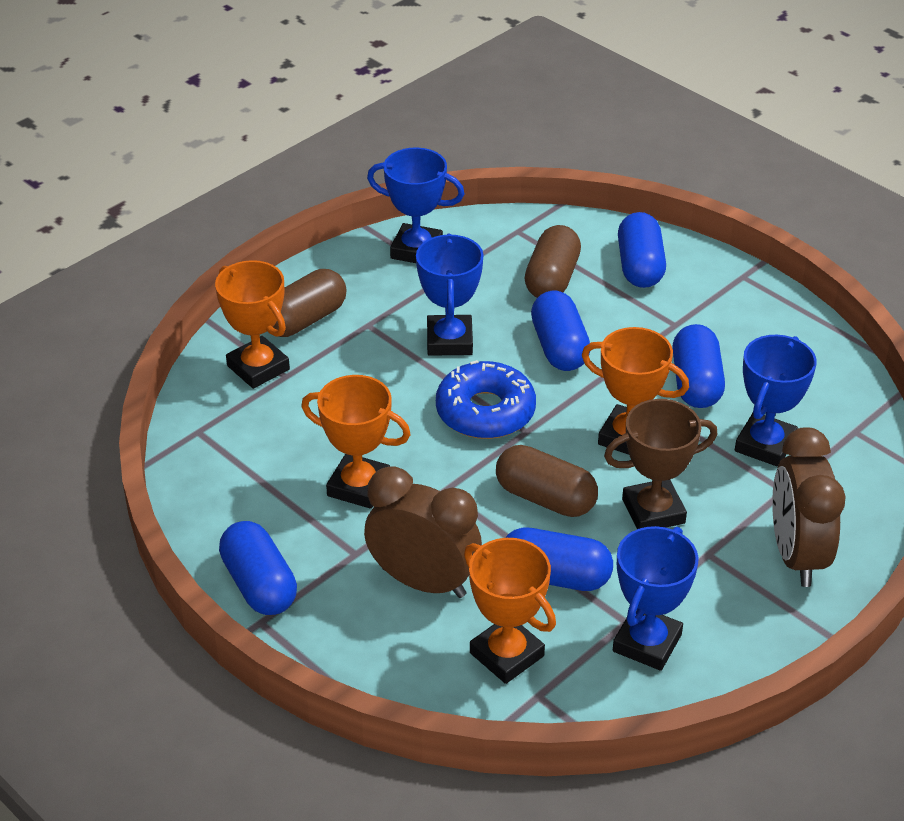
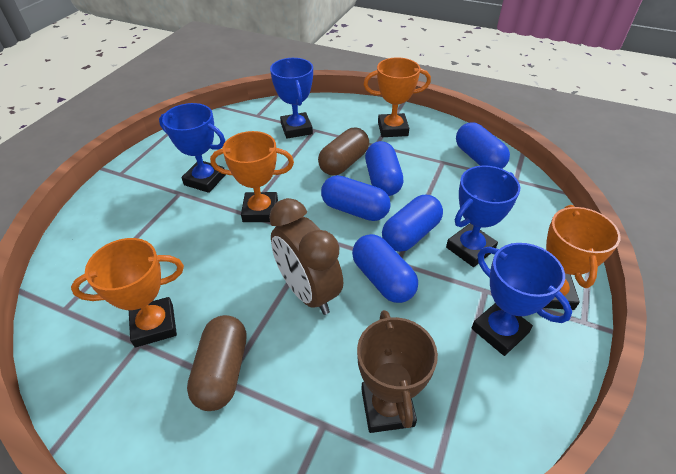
blue donut: [436,360,536,439] = 1 -> none = 0
brown capsule: [273,269,347,337] [496,445,598,517] [525,225,581,298] = 3 -> [187,315,247,411] [318,128,369,175] = 2
brown clock: [364,466,482,598] [772,428,846,587] = 2 -> [269,198,343,315] = 1

